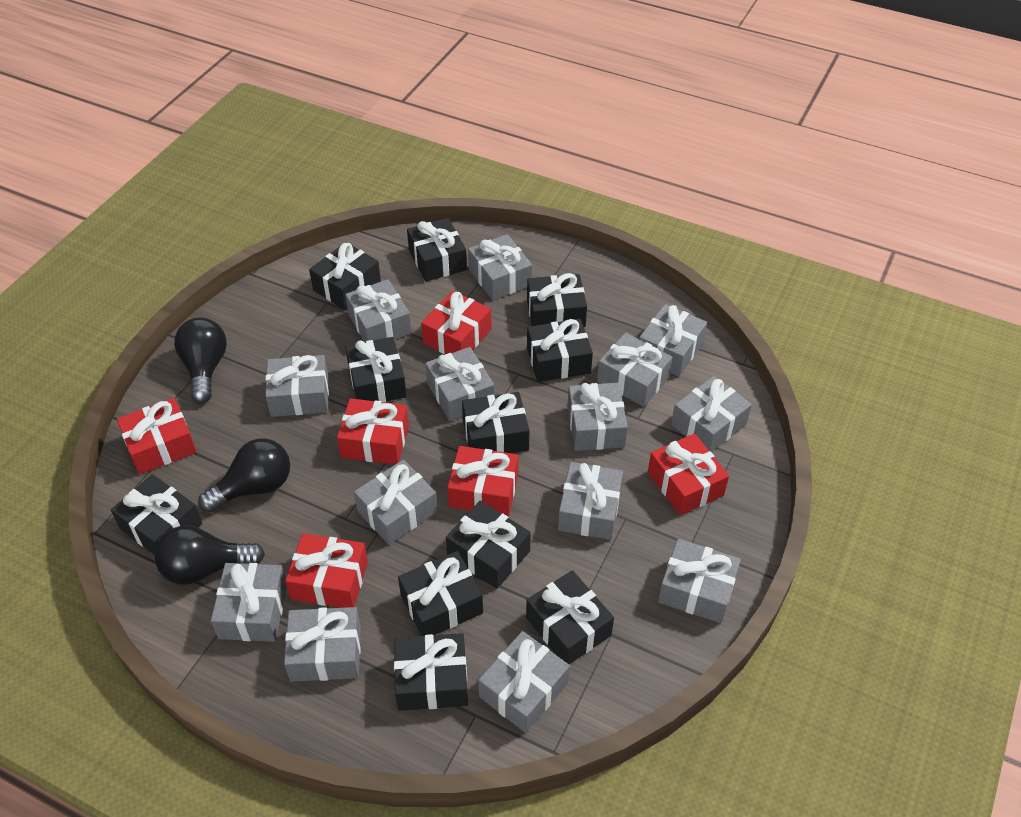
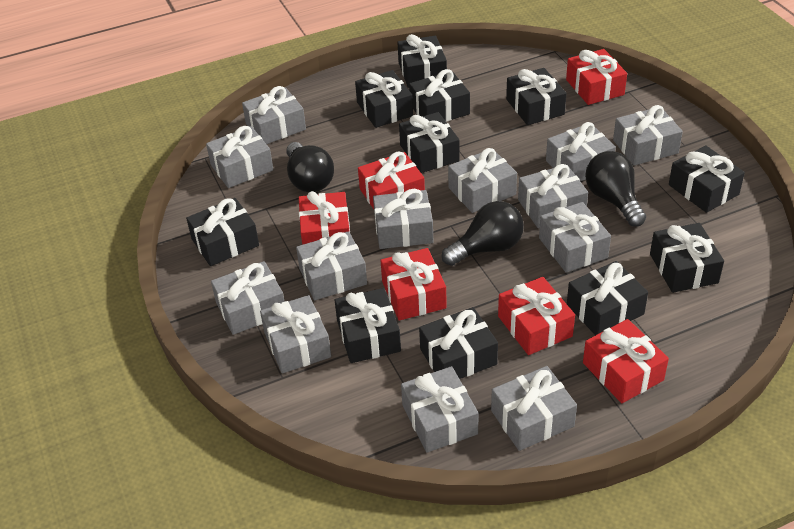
grey gift: [211,563,287,642] [265,355,329,417] [284,607,361,682] [345,279,412,342] [354,459,438,545] [425,347,494,421] [468,234,532,300] [478,631,570,733] [558,462,623,540] [567,383,628,451] [597,333,673,407] [639,304,707,376] [658,539,741,623] [671,376,752,452] = 14 -> [206,126,273,188] [211,261,285,335] [242,86,306,144] [260,295,331,373] [296,231,367,300] [373,189,433,249] [401,366,479,453] [448,148,517,213] [491,366,577,451] [518,164,588,228] [539,202,611,272] [546,122,616,181] [613,105,683,166] = 13

